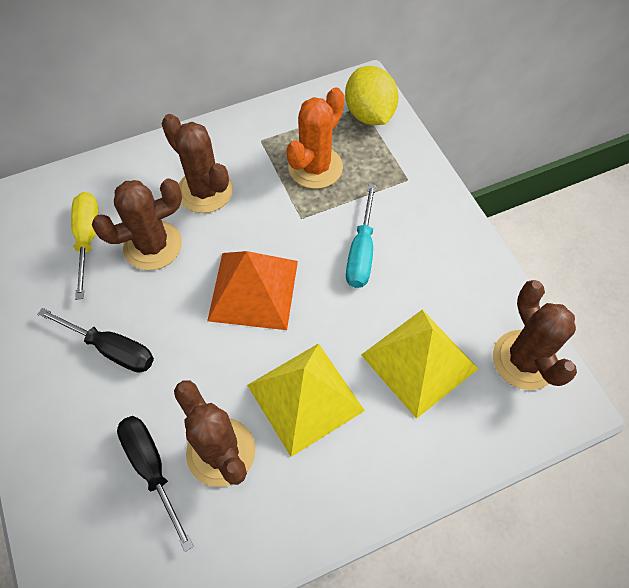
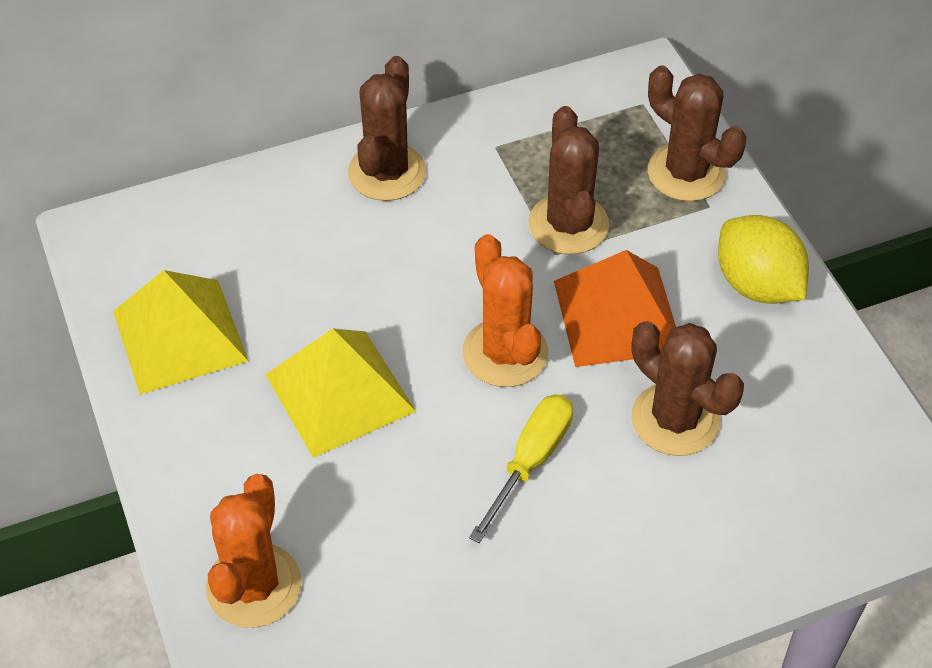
black screwdriver: [37,308,154,373] [117,416,194,552] = 2 -> none = 0
orange cactus: [286,87,345,189] = 1 -> [206,474,302,628] [463,234,548,387] = 2
turquoise screwdriver: [346,184,376,288] = 1 -> none = 0

